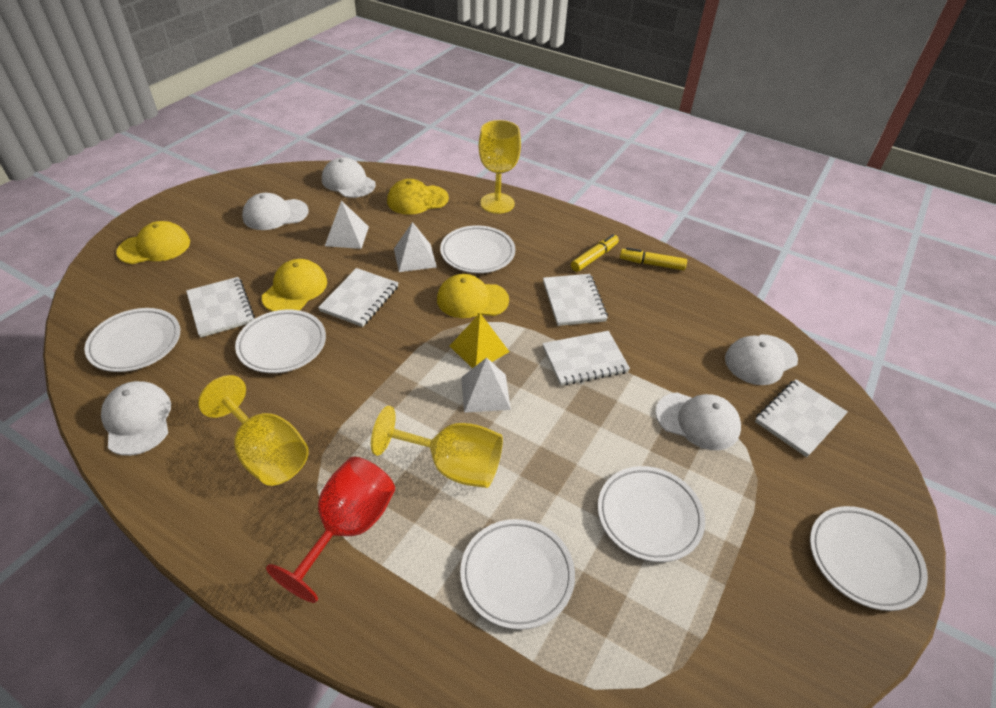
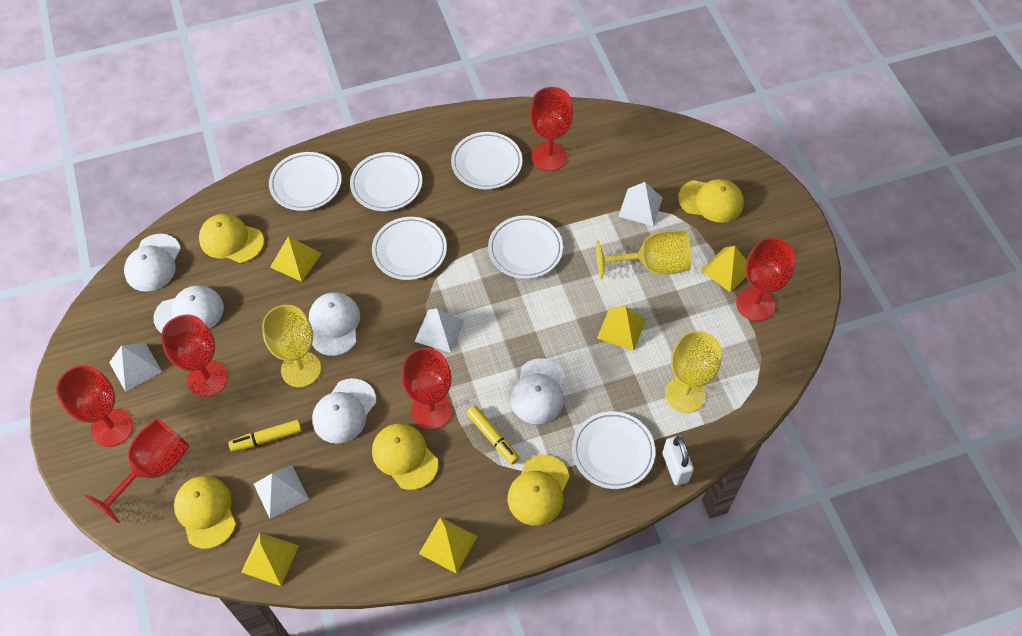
red goblet: [266,457,395,603] = 1 -> [56,365,133,447] [85,418,189,524] [161,315,228,397] [401,348,452,430] [530,87,573,171] [736,238,796,321] = 6
white notebook: [186,277,255,338] [318,268,398,327] [542,331,630,386] [543,274,608,326] [755,379,848,457] = 5 -> none = 0
white padlock: none = 0 -> [662,436,694,485] = 1
white pyramid: [325,200,369,249] [394,222,437,272] [461,358,511,413] = 3 -> [109,343,162,392] [254,465,309,519] [414,308,464,353] [618,182,663,226] = 4
yellow cap: [116,221,190,264] [262,259,327,312] [387,179,449,215] [437,274,509,318] = 4 -> [174,476,236,549] [199,214,264,263] [372,424,438,490] [508,454,570,526] [678,179,744,223] = 5
yellow pyramid: [450,313,509,368] = 1 -> [241,533,299,586] [270,236,322,282] [419,517,478,574] [597,306,646,351] [701,246,747,293] = 5

